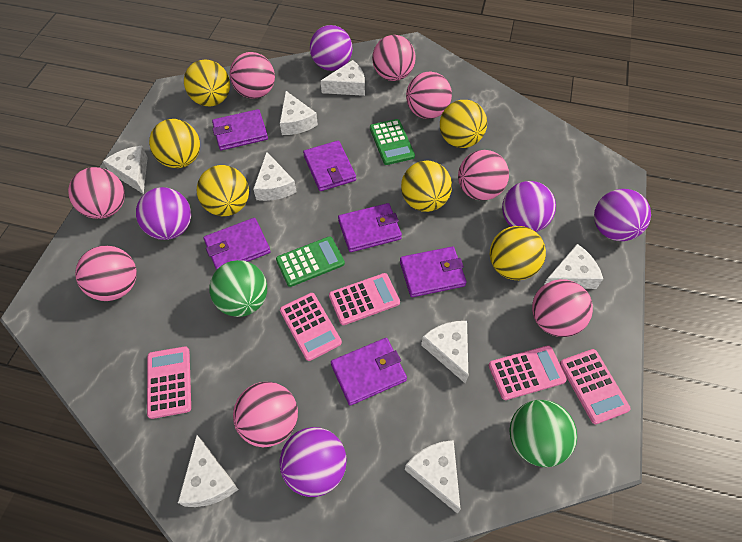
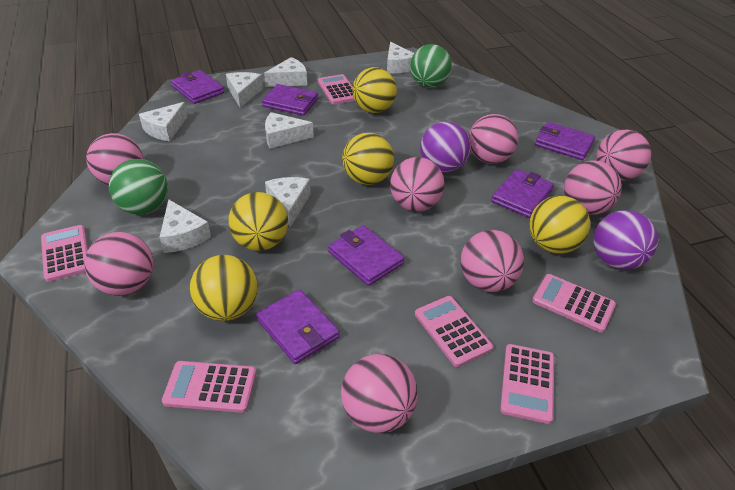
green calculator: [276,236,345,287] [370,119,415,165] = 2 -> none = 0
pink calculator: [147,346,191,419] [280,293,342,361] [329,273,400,325] [488,345,567,400] [560,349,631,424] = 5 -> [41,225,88,282] [162,361,256,413] [318,74,355,104] [415,296,493,367] [500,344,554,424] [532,274,616,333] = 6
purple ball: [136,187,191,240] [280,427,347,497] [310,25,353,71] [502,181,556,232] [594,189,651,241] = 5 -> [420,122,471,172] [594,210,658,270] = 2
white cheese: [103,146,148,194] [178,435,239,507] [253,152,296,201] [280,91,318,135] [321,60,365,96] [405,440,461,513] [421,321,468,383] [544,244,603,289] = 8 -> [139,102,188,141] [159,199,211,253] [226,72,263,108] [264,57,307,87] [265,112,314,149] [265,177,311,227] [387,42,414,73] = 7
yellow ball: [149,119,200,168] [184,60,230,106] [197,165,249,216] [401,160,452,212] [440,100,487,148] [490,226,546,280] = 6 -> [190,255,257,321] [229,192,288,251] [342,133,394,185] [353,67,397,113] [529,196,590,254] = 5

